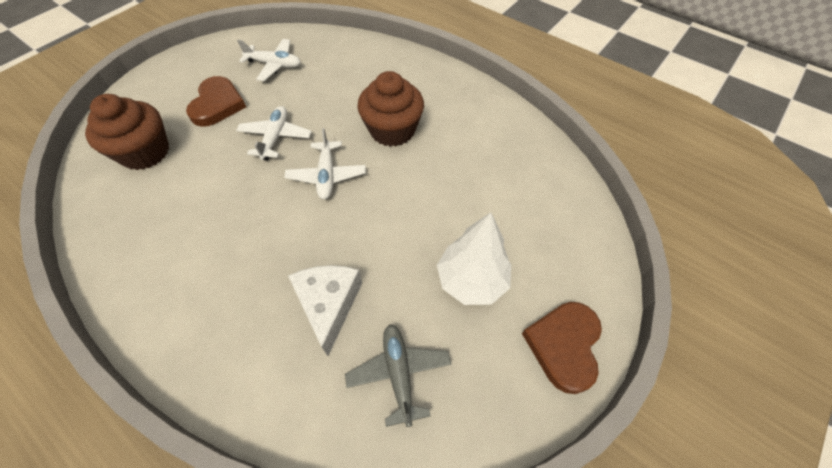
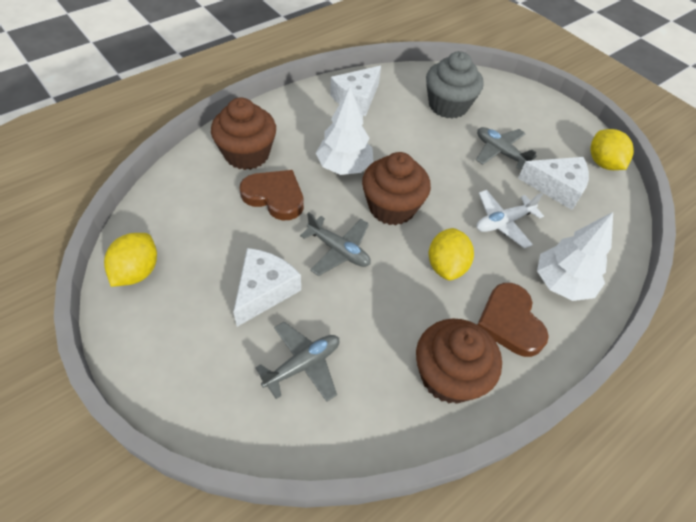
brown cupcake: [85,94,169,170] [358,71,424,147] = 2 -> [211,97,276,170] [362,152,431,225] [416,319,502,404] = 3
grey cupcake: none = 0 -> [426,51,484,119] = 1
grey plane: [345,324,451,427] = 1 -> [255,322,339,402] [300,212,371,276] [476,127,537,170] = 3
white cheese: [288,265,362,356] = 1 -> [233,248,301,327] [330,66,381,116] [518,157,589,210] = 3
white plane: [236,106,312,161] [237,39,301,81] [284,128,366,200] = 3 -> [477,190,544,249] = 1
white tree: [437,213,511,305] = 1 -> [316,87,373,175] [537,212,613,301] = 2
yellow lemon: none = 0 -> [104,233,157,287] [429,228,474,281] [590,129,634,170] = 3

